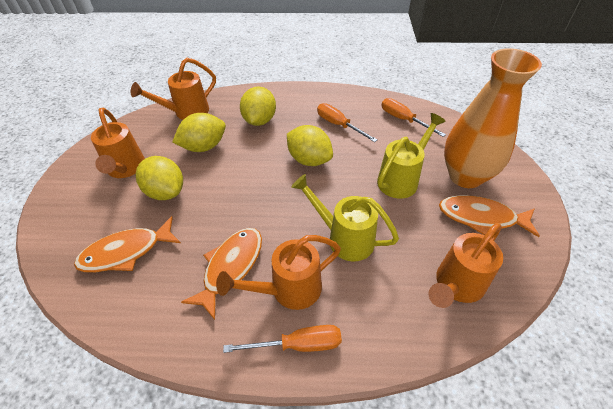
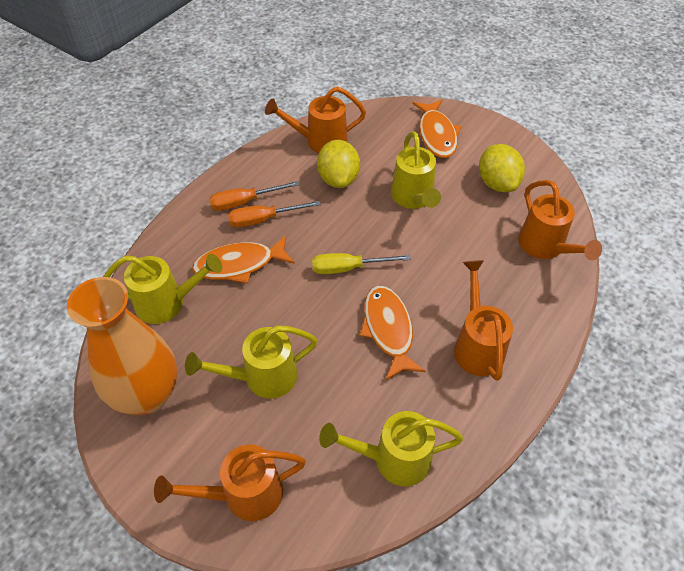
orange screwdriver: [223,325,342,353] [317,103,377,142] [382,98,446,137] = 3 -> [209,181,300,211] [228,201,321,228] = 2
yellow lemon: [136,156,183,200] [172,113,226,152] [240,87,276,126] [287,125,333,166] = 4 -> [317,140,360,188] [479,144,525,192] = 2
yellow screwdriver: none = 0 -> [312,253,411,274] = 1
yellow watering can: [291,174,399,261] [377,113,446,199] = 2 -> [103,254,223,324] [185,325,318,398] [319,411,463,486] [391,131,441,209] = 4

